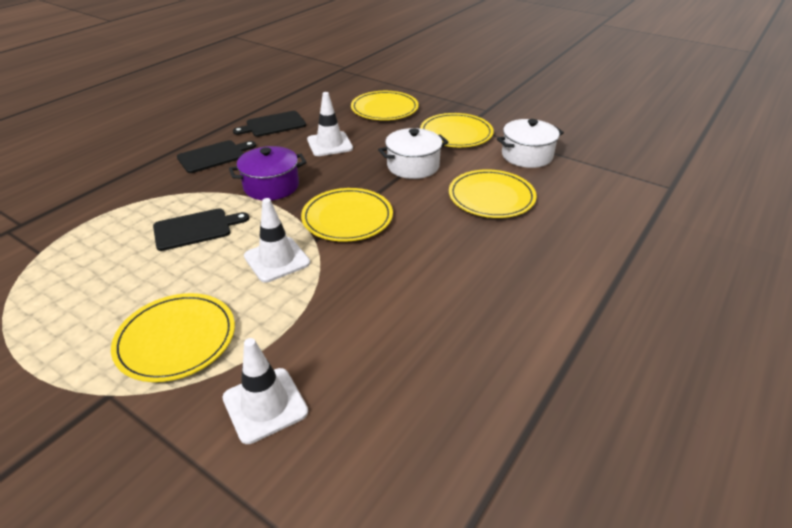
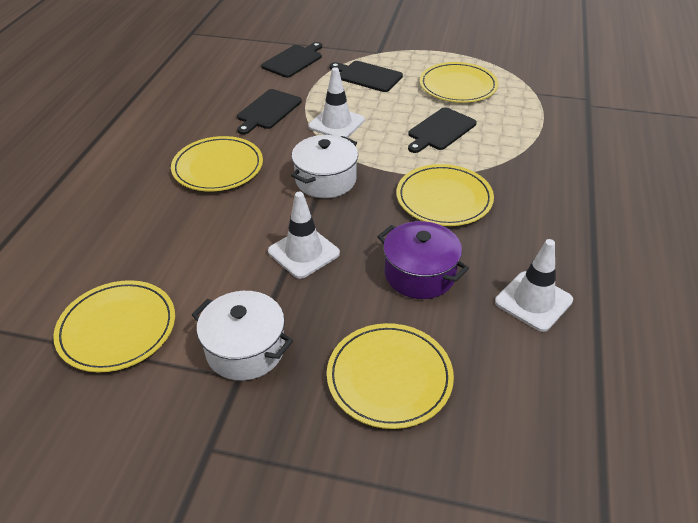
black cutting board: [153,208,249,251] [177,140,256,173] [233,111,306,137] = 3 -> [237,89,302,134] [261,42,322,78] [329,61,403,92] [408,107,477,153] = 4

